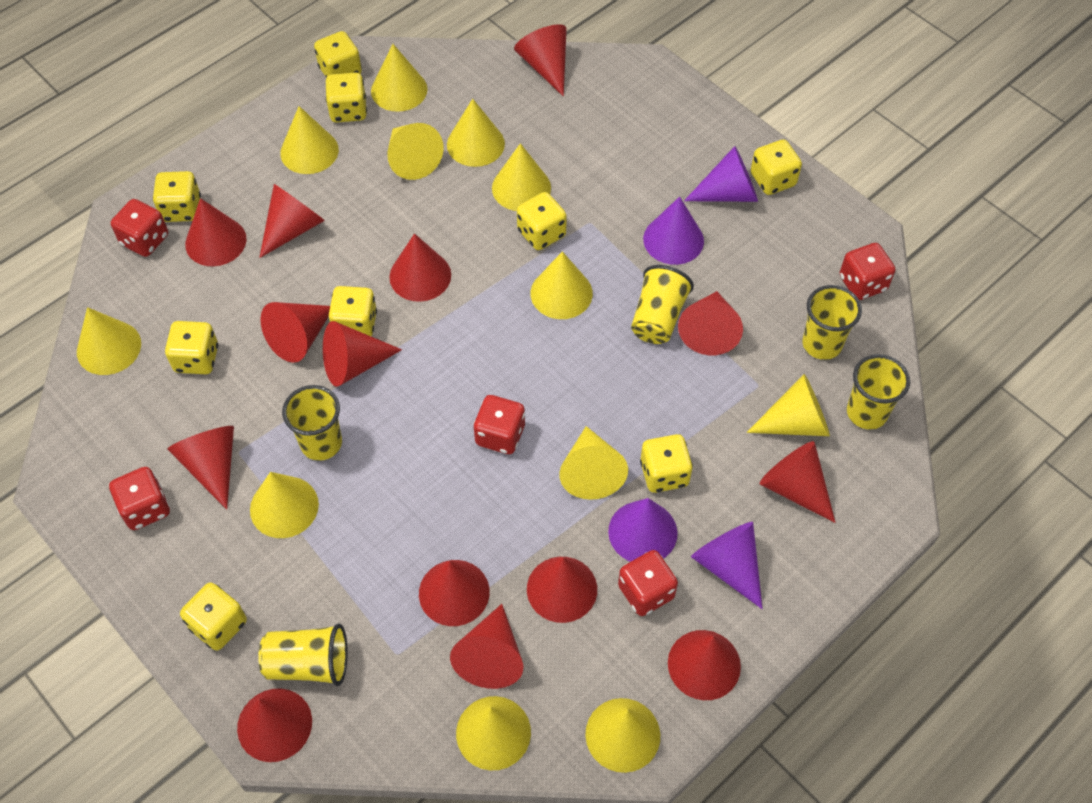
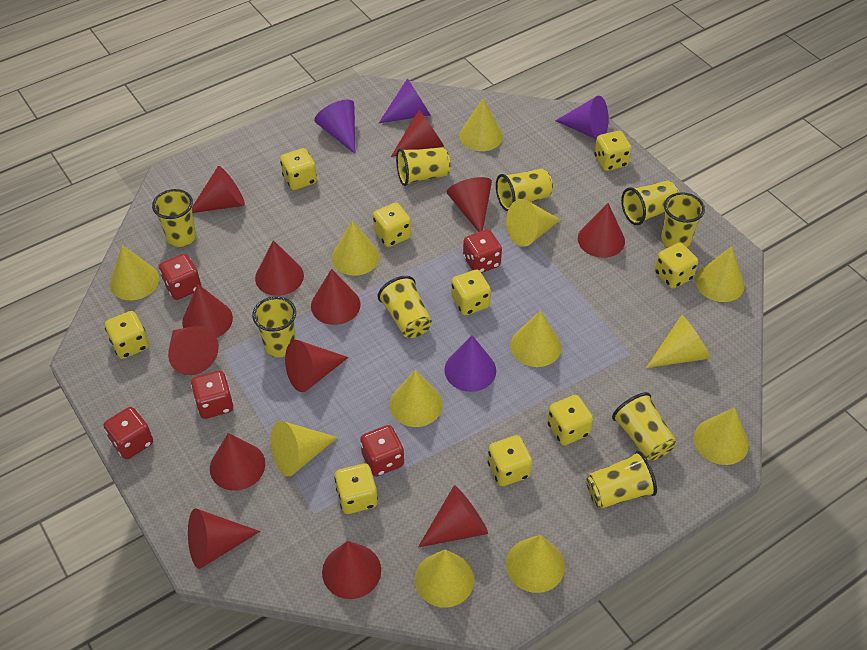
red cone: [167,426,234,510] [185,198,247,266] [237,688,312,762] [259,184,325,258] [260,302,330,363] [323,321,402,387] [389,233,451,302] [419,560,490,626] [450,604,523,689] [514,24,567,96] [527,557,597,623] [668,630,741,700] [678,291,743,355] [760,441,836,523] = 14 -> [168,326,219,375] [182,284,233,338] [188,508,260,569] [192,166,245,213] [210,433,265,491] [255,240,304,296] [285,340,349,392] [311,269,361,325] [322,541,381,599] [391,110,444,157] [418,485,488,548] [447,177,492,232] [578,203,625,258] = 13
yellow cup: [258,623,348,686] [282,385,342,461] [631,265,694,344] [802,285,862,360] [847,354,910,430] = 5 -> [152,189,196,247] [252,296,296,357] [378,276,432,338] [396,147,450,186] [496,169,553,212] [586,451,657,509] [612,392,676,461] [621,181,679,225] [661,192,705,248] = 9

